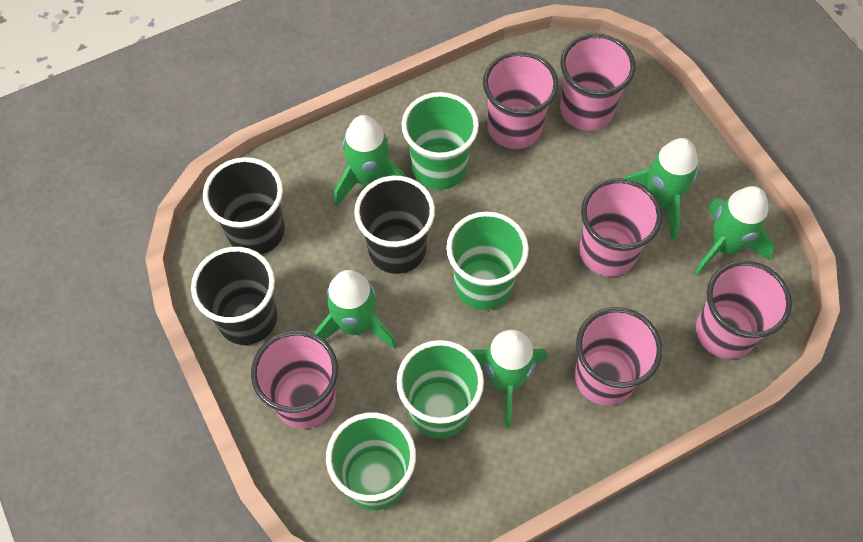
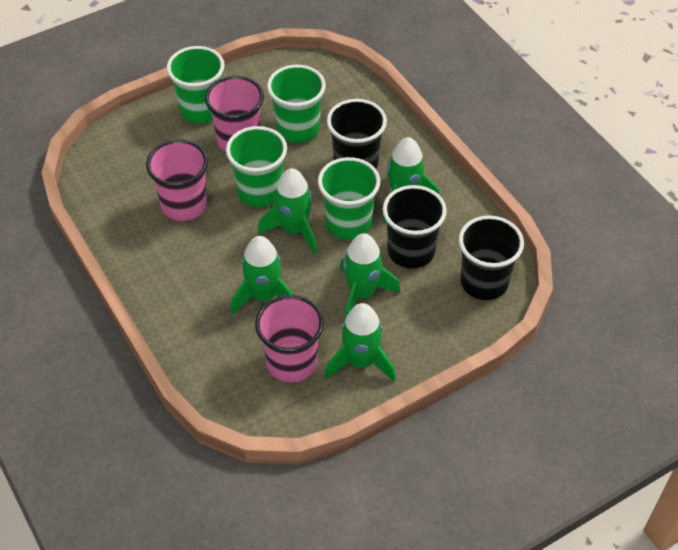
pink cup: [251,330,338,429] [483,52,559,149] [560,34,635,131] [575,307,663,406] [579,178,662,276] [696,260,792,359] = 6 -> [146,140,208,221] [205,76,264,152] [255,295,324,383] = 3

